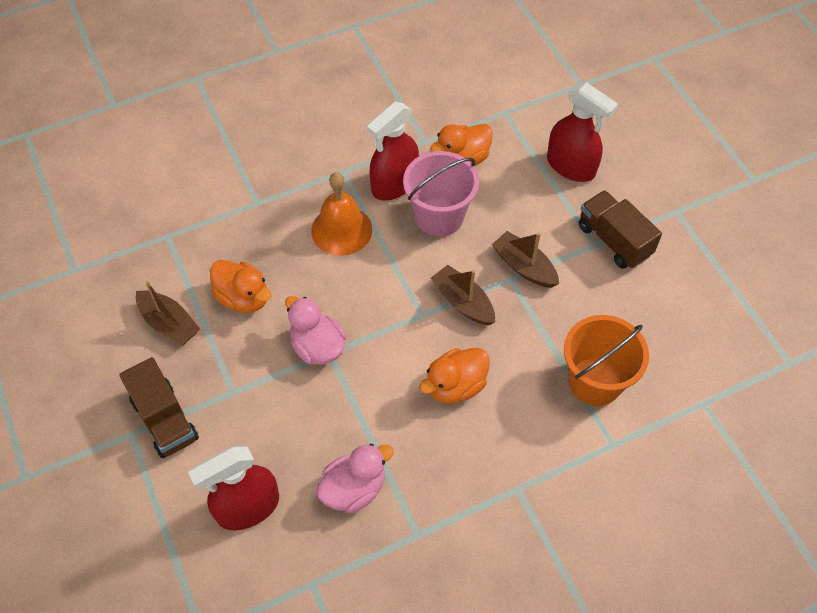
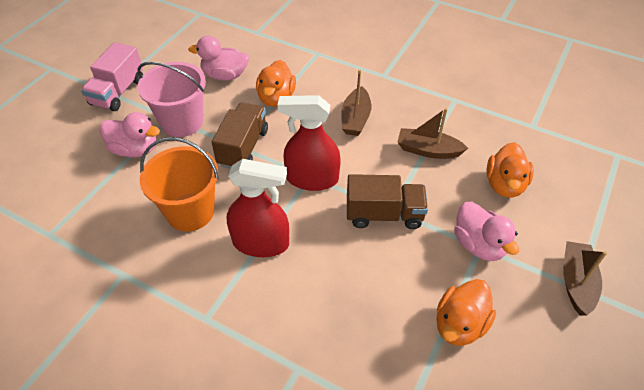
orange bell: [311,172,372,256] = 1 -> none = 0
pink duck: [285,296,346,364] [316,444,394,513] = 2 -> [100,112,160,158] [188,35,249,81] [454,202,519,261] = 3
pink truck: none = 0 -> [81,42,143,111] = 1
red spray bottle: [188,446,279,531] [367,102,419,201] [547,82,618,182] = 3 -> [227,159,289,257] [278,95,341,191] = 2

